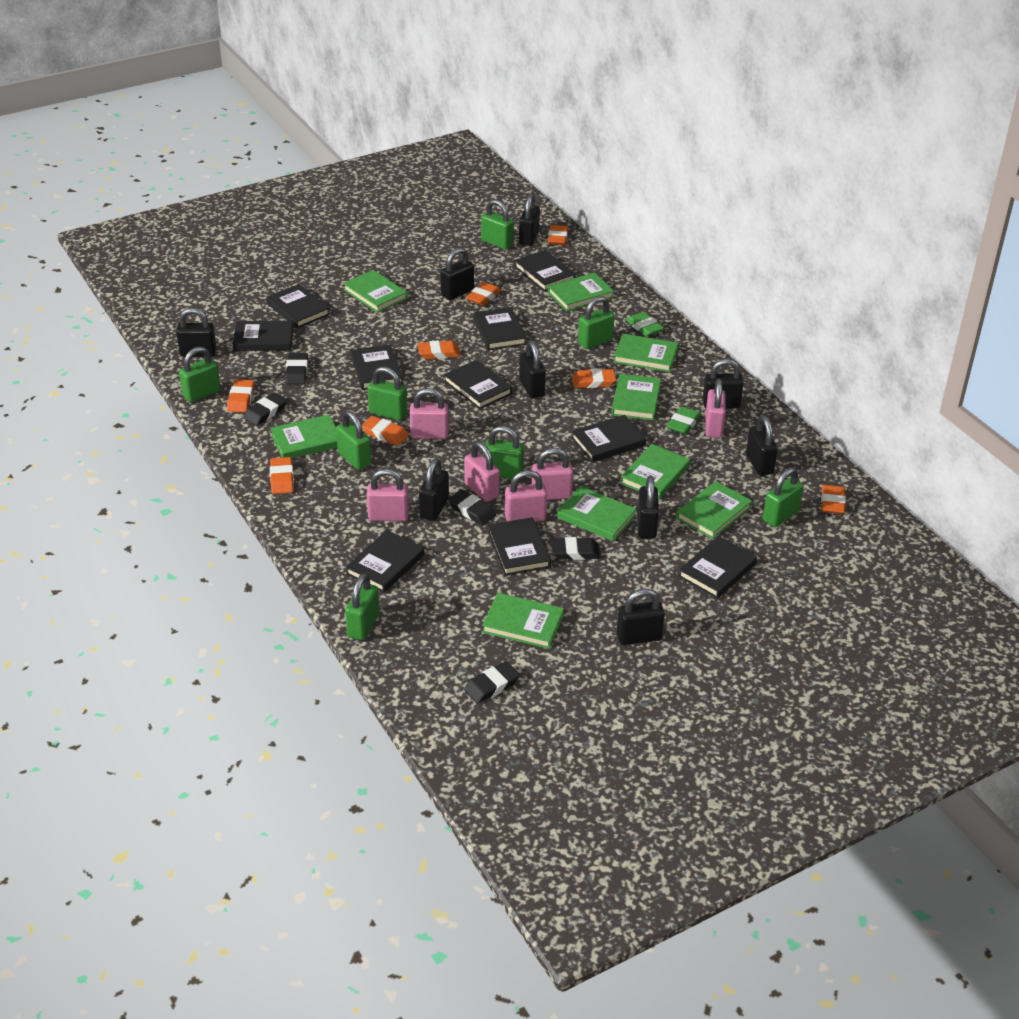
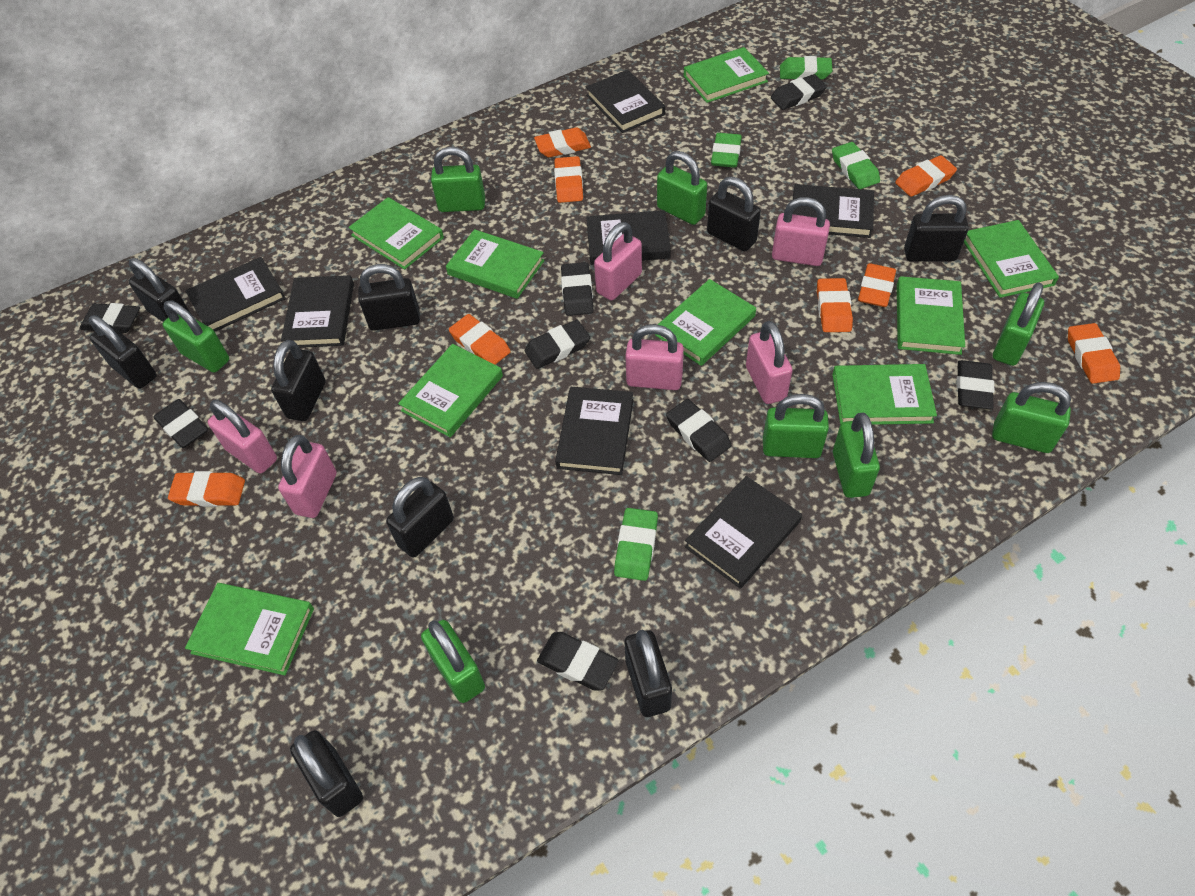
black book: [233,321,294,351] [266,284,330,328] [345,530,424,593] [351,344,403,390] [444,360,513,409] [473,307,527,350] [488,517,551,576] [514,250,576,291] [571,415,646,462] [678,536,757,599] = 10 -> [185,257,286,332] [281,275,354,348] [555,387,633,475] [586,70,665,133] [586,210,671,265] [685,476,802,589] [793,184,874,238] = 7
black eraser: [244,392,287,426] [285,353,308,384] [448,489,496,526] [464,661,520,704] [551,537,600,560] = 5 -> [80,303,140,333] [154,399,208,448] [525,320,590,369] [537,632,619,691] [561,262,593,316] [666,399,731,462] [771,74,827,110] [957,360,995,409] = 8
green eraser: [626,312,664,336] [666,407,701,435] = 2 -> [614,508,658,581] [711,133,742,168] [780,56,833,80] [832,142,880,189] = 4

